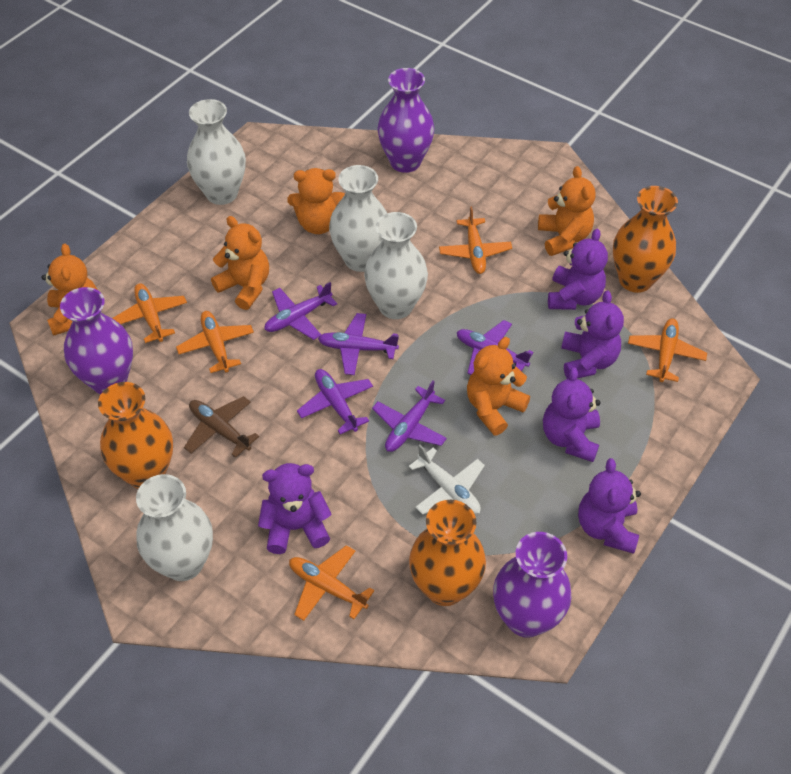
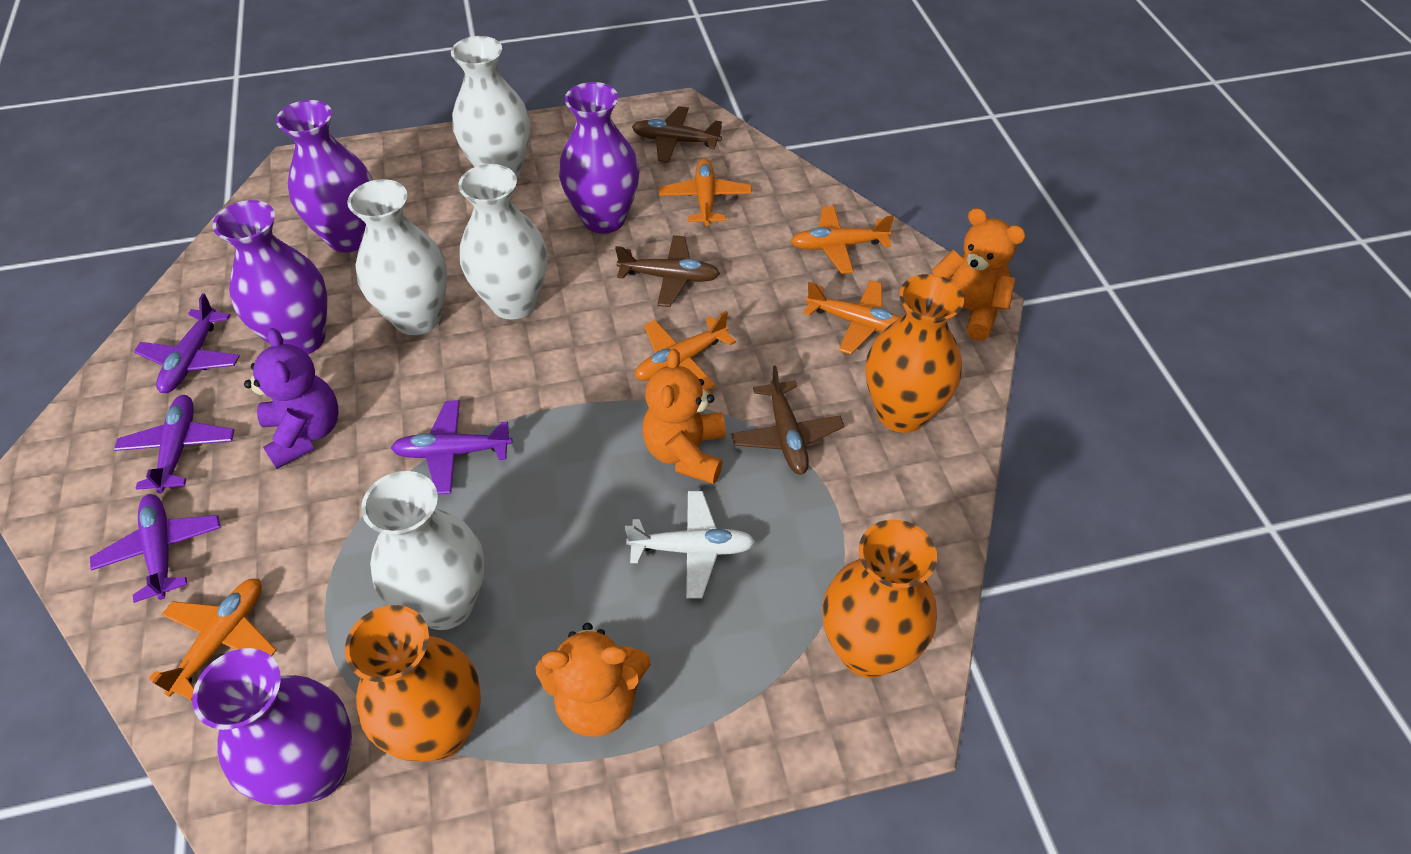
brown plane: [184,396,259,458] = 1 -> [615,235,720,307] [632,106,722,162] [731,365,845,475] = 3
orange teddy bear: [42,244,98,336] [211,216,269,310] [287,168,345,234] [467,337,530,435] [538,166,596,256] = 5 -> [536,623,651,737] [643,349,726,484] [932,208,1026,341] = 3
purple plane: [264,282,337,340] [297,369,373,434] [318,313,399,375] [372,381,447,452] [457,320,534,375] = 5 -> [90,494,220,603] [114,395,234,493] [134,293,240,393] [391,400,512,495] = 4
purple teddy bear: [258,463,332,554] [543,367,601,462] [548,229,608,310] [561,291,624,379] [578,458,641,554] = 5 -> [244,328,338,469] = 1
purple vase: [60,287,133,394] [377,68,434,173] [493,532,572,638] = 3 -> [192,648,352,806] [212,200,327,354] [276,100,373,252] [559,82,640,234] = 4

